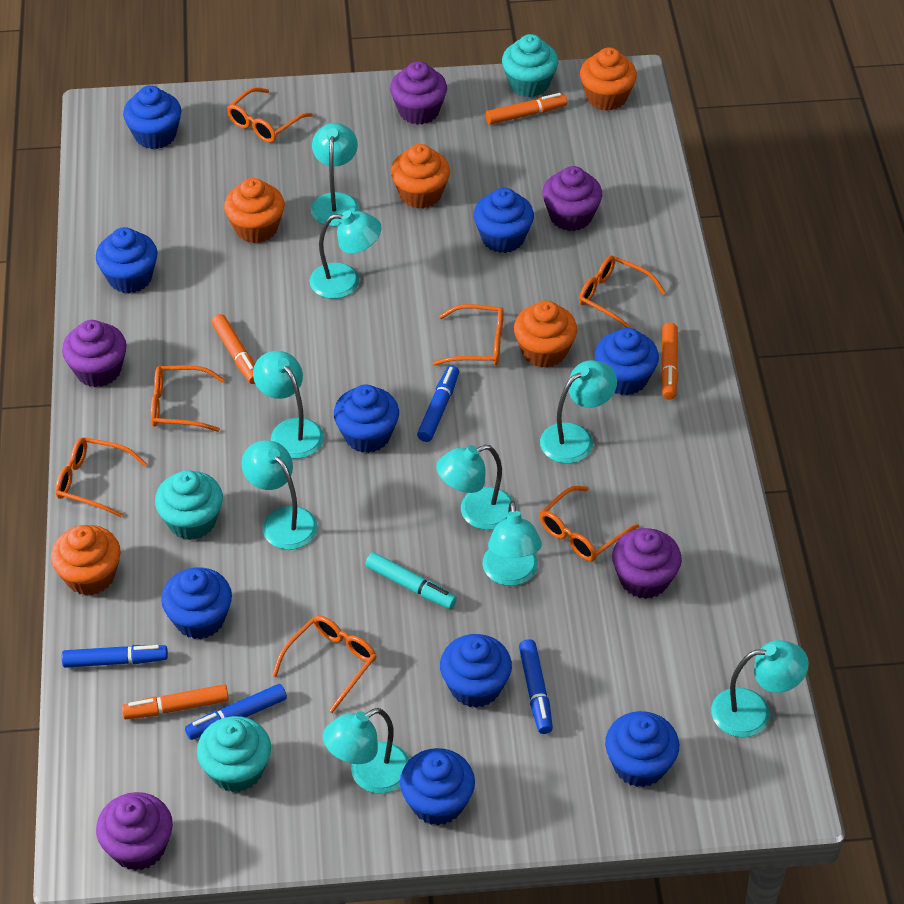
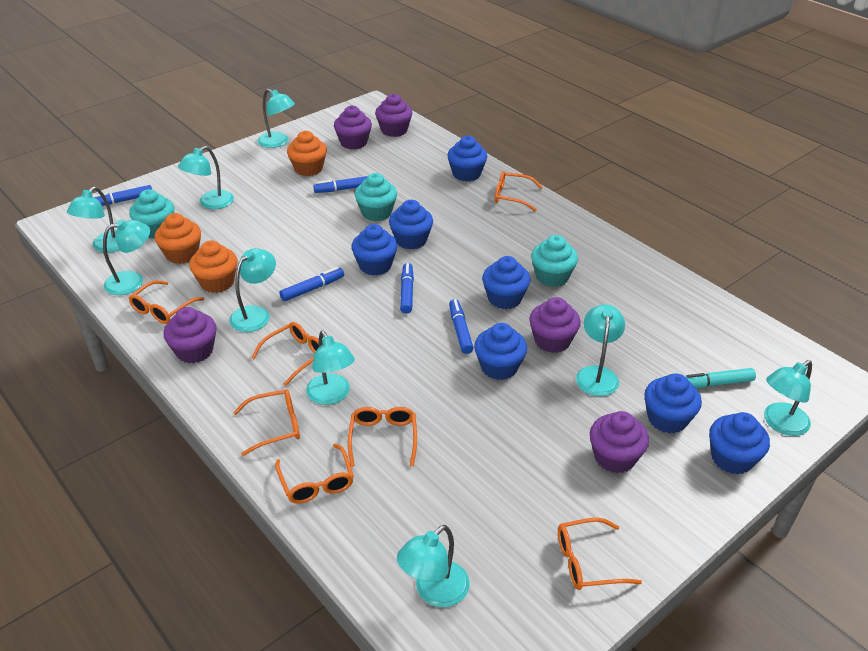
blue cupcake: [96,227,158,294] [123,85,181,149] [161,567,232,639] [334,385,399,453] [400,748,475,825] [440,634,512,708] [474,188,534,253] [595,328,659,395] [605,711,679,787] = 9 -> [352,224,398,276] [389,200,433,250] [447,136,487,182] [475,323,527,380] [482,256,530,309] [644,373,702,433] [709,412,770,474] = 7
blue marker: [62,645,168,668] [185,684,287,740] [417,365,459,442] [519,639,553,734] = 4 -> [92,185,152,206] [280,267,344,301] [313,176,368,193] [400,263,414,314] [449,299,473,354] = 5
orange cupcake: [51,525,121,596] [224,178,284,243] [391,144,450,209] [514,301,577,368] [580,47,637,111] = 5 -> [155,213,201,264] [189,240,238,293] [287,131,327,176] = 3
orange marker: [122,684,229,719] [212,314,255,384] [486,93,567,124] [661,323,678,400] = 4 -> none = 0

